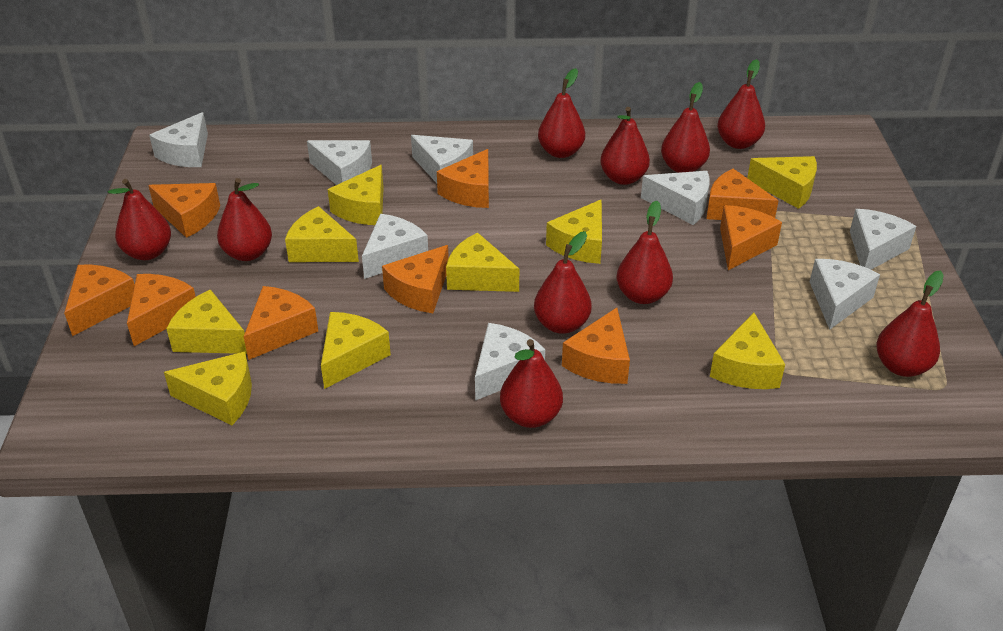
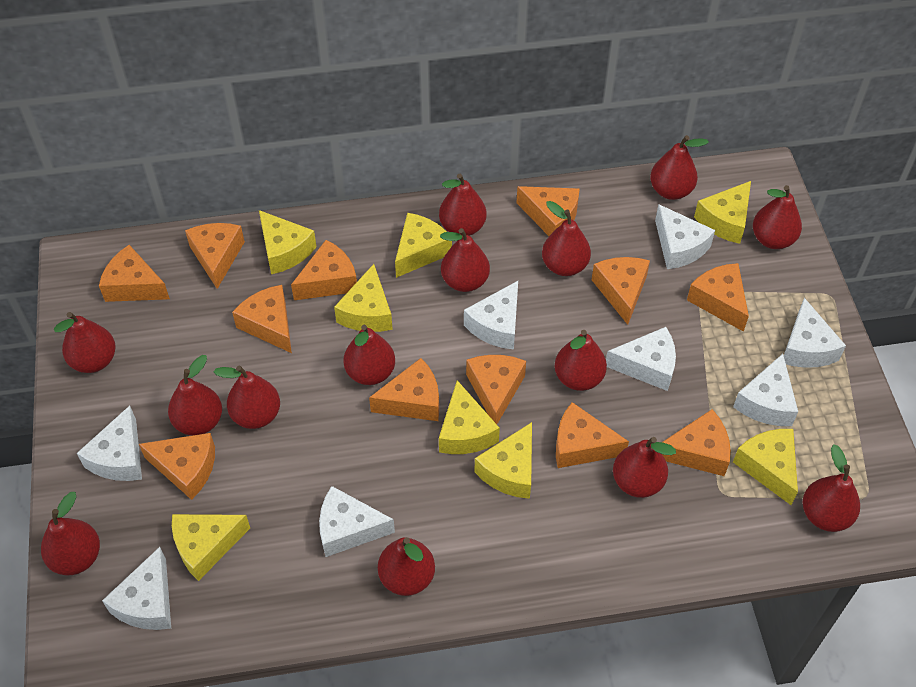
orange cheese: [64,265,135,336] [127,274,196,346] [148,183,220,238] [243,286,318,360] [382,245,449,313] [437,149,489,208] [562,308,630,384] [707,169,779,220] [720,205,782,270] = 9 -> [99,245,170,302] [139,433,215,500] [185,223,245,289] [232,285,292,353] [291,240,357,300] [369,358,439,421] [466,355,526,424] [517,186,579,236] [556,402,629,468] [592,257,650,325] [662,409,731,476] [687,263,749,332] = 12
red pear: [108,179,171,260] [217,178,272,261] [500,339,563,428] [534,231,592,334] [538,68,585,158] [600,107,650,185] [617,201,673,304] [661,82,710,173] [717,59,765,149] [876,270,944,377] = 10 -> [41,492,100,575] [54,312,116,373] [168,355,222,436] [214,366,280,429] [344,324,395,385] [378,537,435,596] [439,174,486,236] [440,228,490,292] [542,201,591,276] [555,330,607,391] [613,437,676,498] [650,135,709,200] [753,185,802,249] [803,444,860,532] = 14
yellow cheese: [164,352,252,425] [166,290,247,354] [285,206,359,262] [321,312,391,389] [328,165,384,225] [446,233,519,292] [546,199,602,264] [710,313,785,389] [747,156,817,209] = 9 -> [172,514,250,581] [259,210,317,274] [334,264,393,332] [395,213,452,278] [439,380,500,454] [475,422,532,499] [694,181,751,244] [733,429,798,505] = 8

